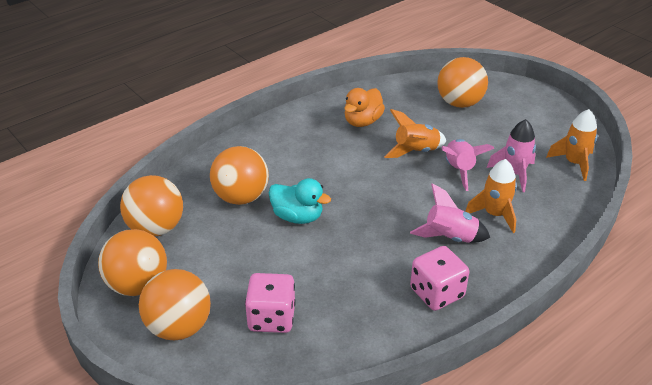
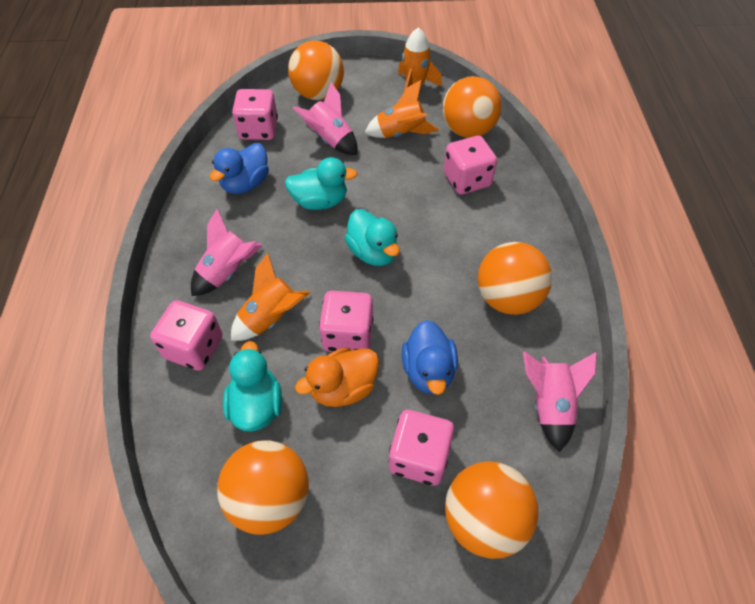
blue duck: none = 0 -> [210,143,269,194] [402,320,458,395] = 2
pink dice: [245,273,296,333] [410,246,469,311] = 2 -> [150,300,223,371] [232,89,278,140] [319,291,373,352] [389,410,454,486] [444,136,497,195] = 5
turquoise duck: [269,178,331,224] = 1 -> [223,341,282,432] [285,157,358,210] [345,209,400,266] = 3

